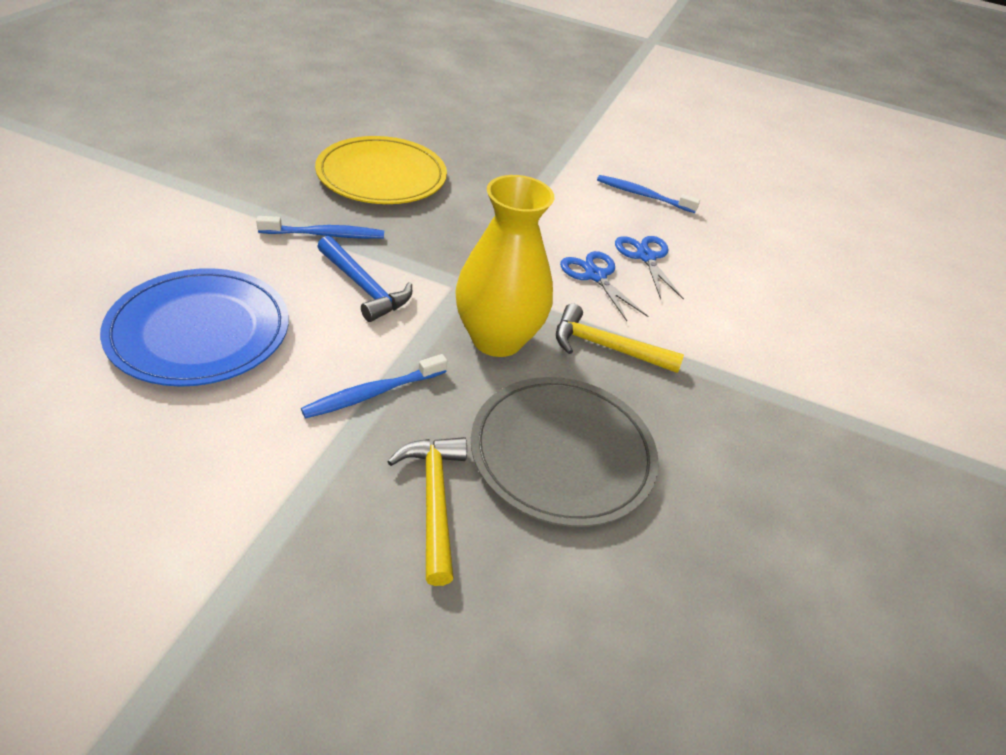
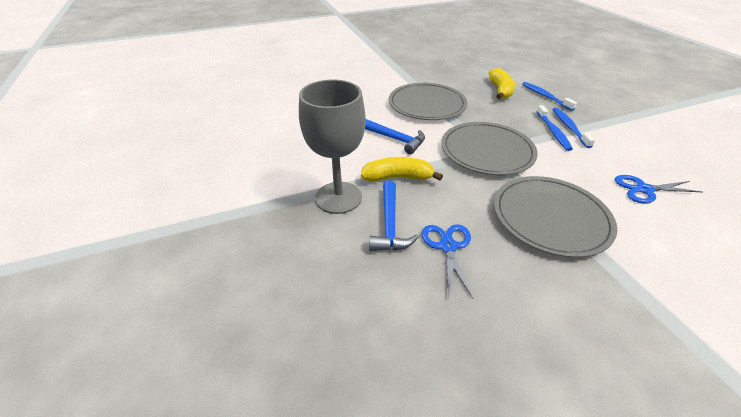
blue hammer: [317,236,412,322] = 1 -> [365,119,425,154] [369,181,419,251] = 2
blue plate: [100,268,289,387] = 1 -> none = 0
grey goblet: none = 0 -> [299,79,366,214] = 1
grey plate: [471,377,659,527] = 1 -> [389,83,467,120] [441,122,538,175] [494,176,617,258] = 3
yellow banana: none = 0 -> [361,157,443,182] [488,68,515,99] = 2
yellow hammer: [387,437,467,586] [556,303,684,373] = 2 -> none = 0
yellow plate: [315,136,447,204] = 1 -> none = 0
yellow vase: [455,175,554,357] = 1 -> none = 0

